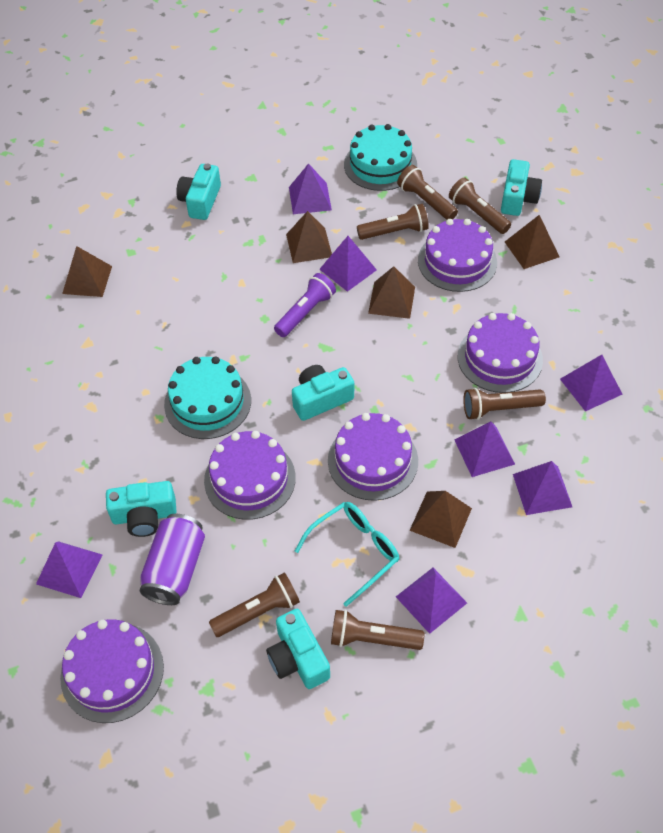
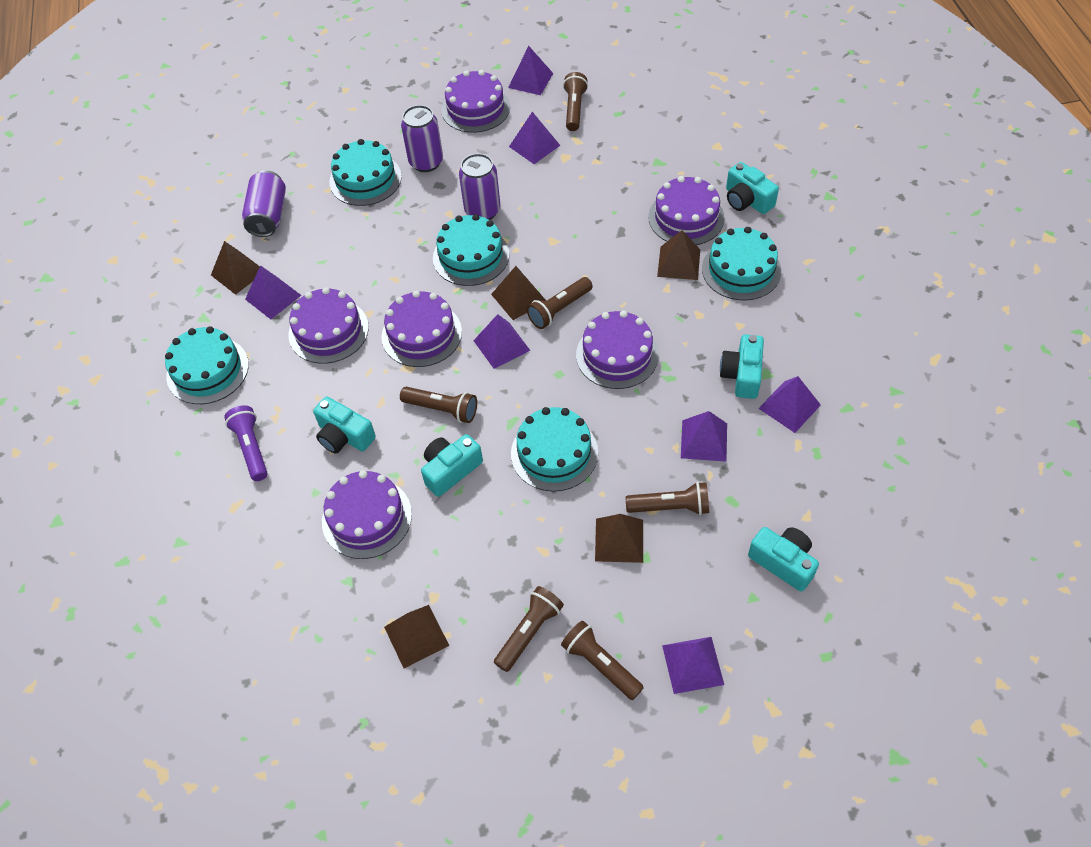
purple cake: [60,619,164,723] [204,431,296,520] [328,413,418,501] [418,219,497,292] [458,313,543,393] = 5 -> [288,287,369,364] [322,470,412,559] [381,290,462,367] [441,70,510,133] [576,310,659,389] [648,176,725,245] = 6
purple can: [140,514,205,605] = 1 -> [242,170,286,237] [401,105,443,172] [459,153,501,220] = 3
turquoise cake: [164,356,251,439] [344,124,417,191] = 2 -> [165,326,249,404] [329,139,402,206] [433,214,509,286] [511,407,598,492] [702,227,781,301] = 5
turquoise glasses: [295,502,399,607] = 1 -> none = 0

